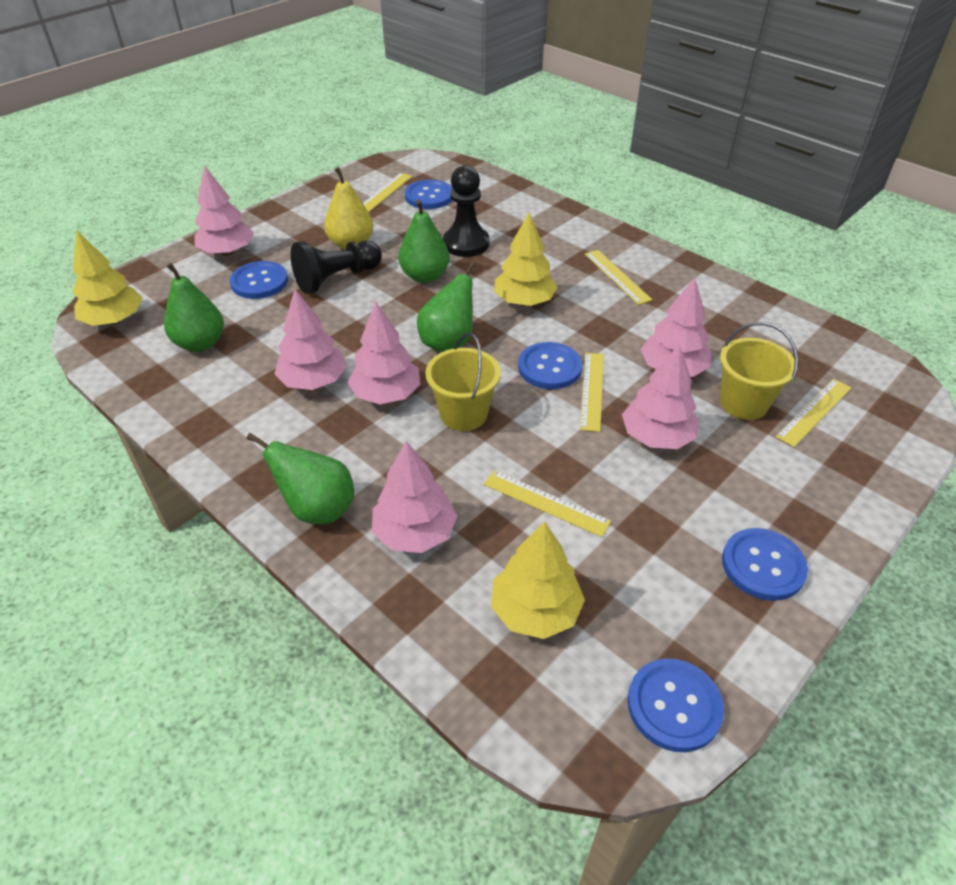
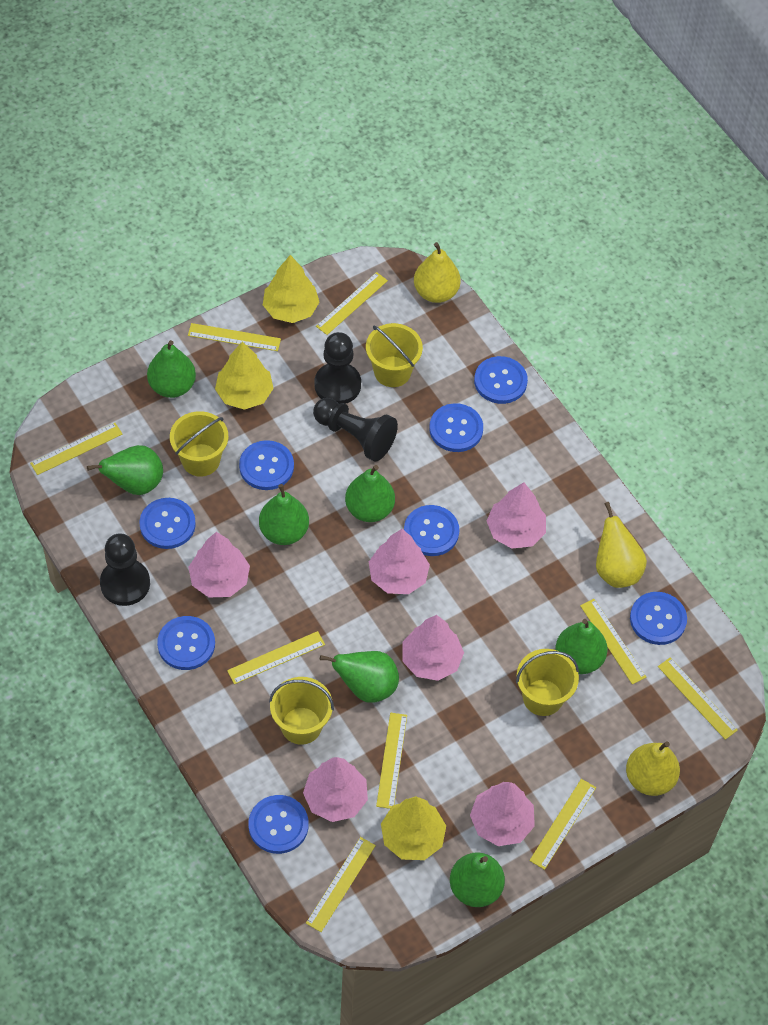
black pawn: [290,240,382,294] [443,165,489,257] = 2 -> [100,533,150,606] [313,398,398,461] [314,332,361,404] = 3
blue button: [229,261,288,299] [405,179,453,209] [518,342,582,389] [628,659,724,752] [722,528,808,601] = 5 -> [140,498,196,549] [157,616,215,670] [239,440,294,490] [248,795,309,854] [404,505,459,556] [429,403,483,452] [474,356,528,404] [630,592,687,645] = 8
green pear: [164,263,224,352] [247,433,354,524] [398,199,449,283] [417,261,476,352] = 4 -> [87,445,163,495] [147,340,196,398] [259,484,309,545] [320,651,399,703] [345,465,395,522] [450,852,505,907] [555,619,607,674] = 7
yellow bucket: [425,332,501,431] [720,322,799,420] = 2 -> [170,411,228,477] [269,677,334,745] [366,323,423,387] [516,649,579,716] = 4
yellow pear: [324,167,373,250] = 1 -> [414,242,461,303] [596,502,647,588] [626,741,680,796] = 3
yellow ruler: [363,173,412,212] [484,470,611,537] [580,353,604,432] [585,250,652,305] [776,379,852,447] = 5 -> [30,423,122,475] [188,323,281,351] [227,631,325,684] [306,837,376,932] [316,272,388,335] [376,713,407,809] [529,779,596,870] [580,599,646,684] [658,657,738,740] = 9

